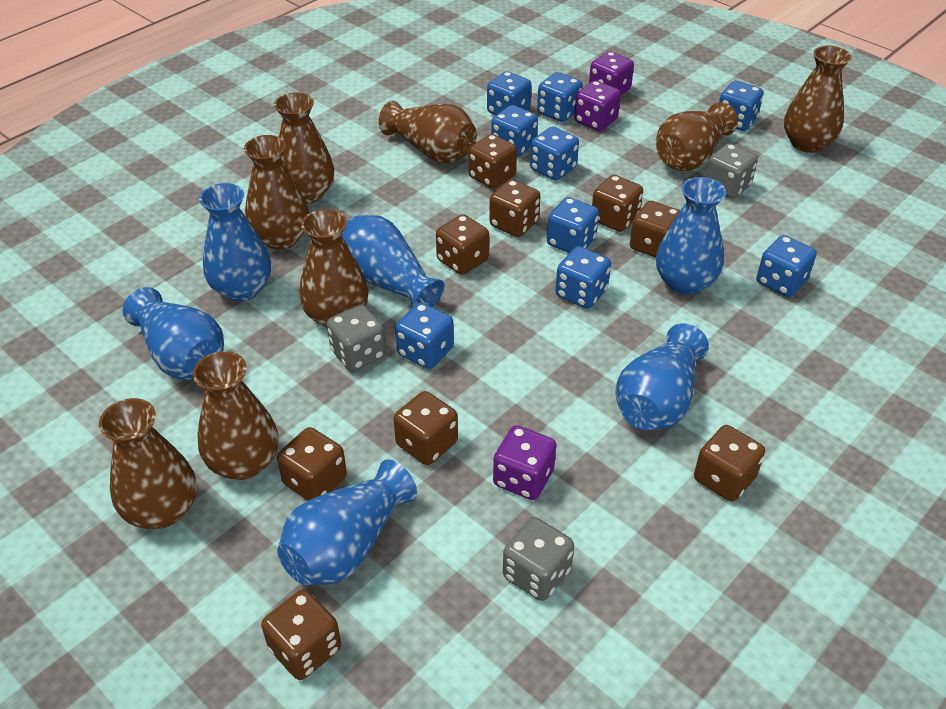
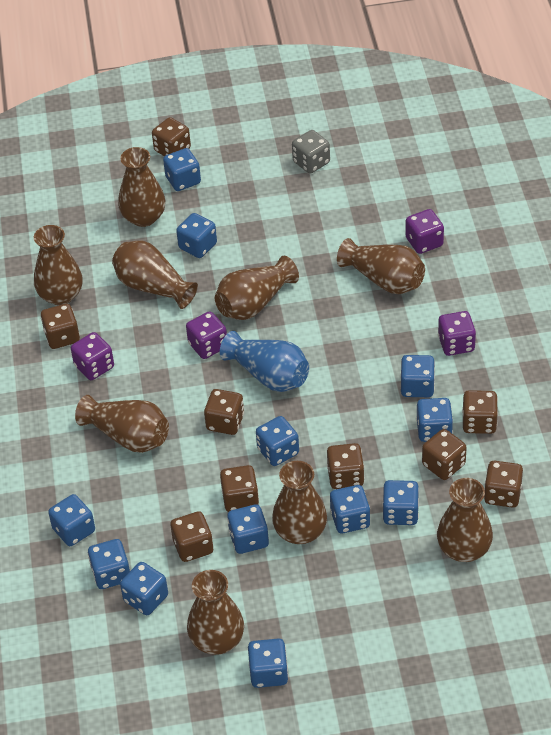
blue dice: [395,302,454,369] [487,71,532,115] [491,105,538,157] [530,126,579,180] [537,72,583,122] [547,197,599,253] [555,246,611,309] [719,81,764,131] [756,235,817,297] = 9 -> [48,494,95,546] [88,539,130,589] [120,562,168,615] [163,148,201,191] [176,213,217,258] [227,504,269,554] [248,638,288,688] [256,416,299,466] [330,485,370,533] [382,480,419,525] [400,355,435,397] [416,398,453,442] = 12
blue vase: [123,287,224,380] [199,183,271,302] [277,459,417,585] [341,215,445,307] [615,323,709,430] [656,177,726,295] = 6 -> [220,331,309,392] = 1
brown vase: [99,398,196,529] [193,351,279,480] [244,135,309,250] [274,92,334,204] [299,209,368,328] [379,101,477,163] [656,102,738,171] [784,45,852,153] = 8 -> [34,225,83,305] [75,395,169,453] [112,241,198,309] [118,147,165,227] [187,570,244,655] [215,256,299,320] [272,461,327,544] [337,238,425,294] [437,478,493,562] = 9
grey dice: [327,305,386,371] [503,517,574,601] [705,143,758,199] = 3 -> [292,130,330,174] = 1
purple dice: [493,425,556,500] [574,81,621,131] [589,51,634,95] = 3 -> [71,332,114,380] [186,311,227,359] [405,209,444,254] [438,311,476,356] = 4

